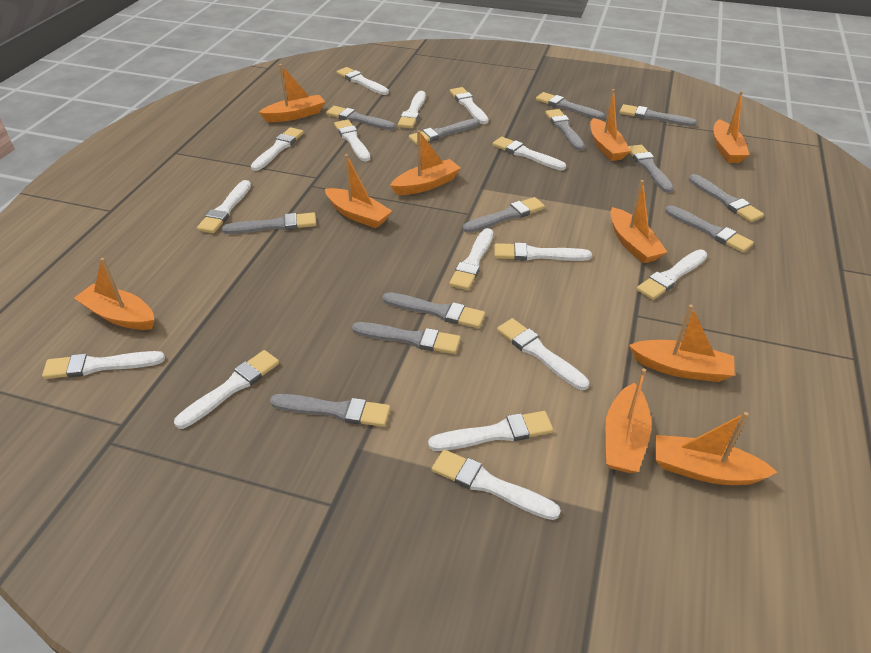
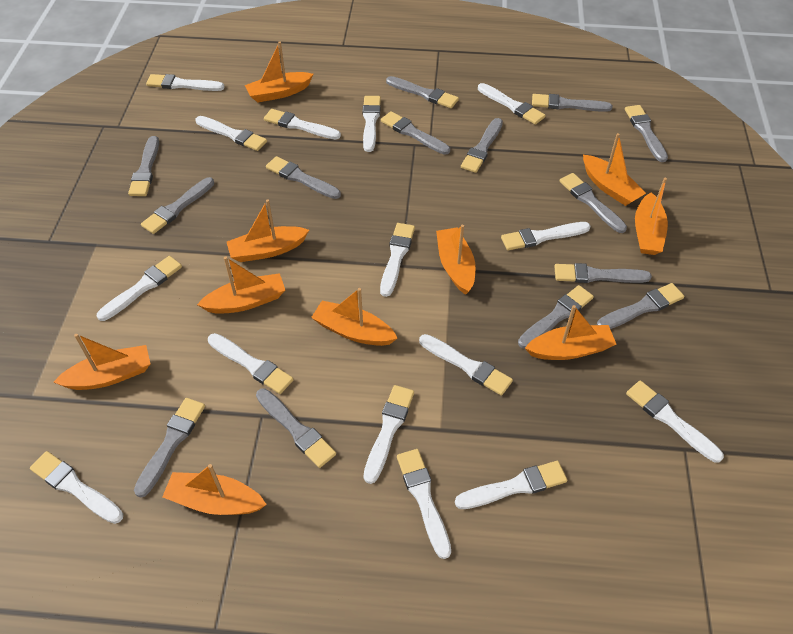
grey brush: [222,212,316,234] [270,394,390,427] [326,106,396,130] [352,322,461,354] [382,292,485,328] [409,119,480,145] [463,197,545,233] [536,92,605,120] [545,109,585,151] [620,104,697,127] [628,145,674,193] [665,205,754,253] [689,174,764,222] = 13 -> [128,136,159,196] [134,398,205,498] [141,177,214,234] [256,388,336,468] [266,156,341,199] [381,111,450,155] [386,76,459,108] [461,118,503,173] [518,285,594,348] [532,94,612,112] [554,263,652,283] [560,173,627,233] [597,283,684,329] [625,105,668,162] = 14

